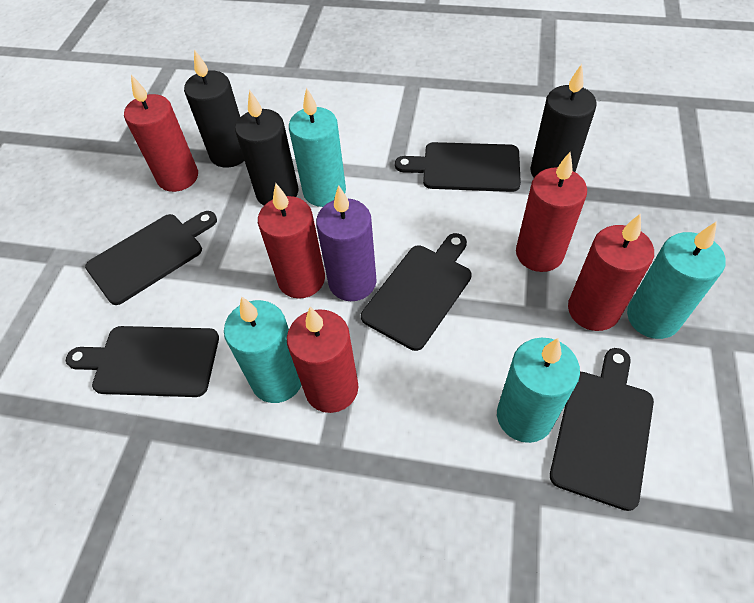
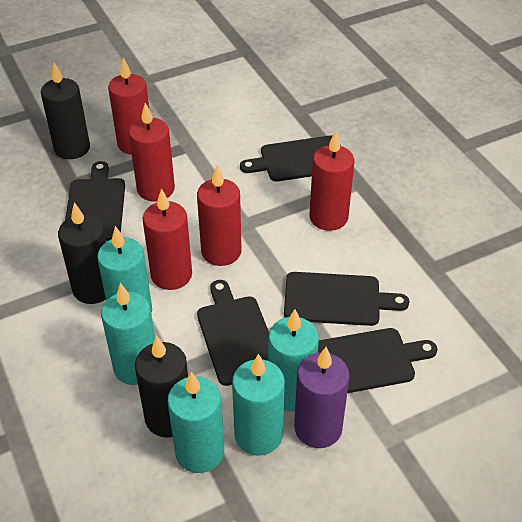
turquoise candle: [224,296,302,403] [289,87,346,207] [497,338,580,443] [627,221,726,339] = 4 -> [97,226,152,313] [101,283,155,385] [167,372,224,473] [232,354,285,456] [268,309,319,411] = 5

